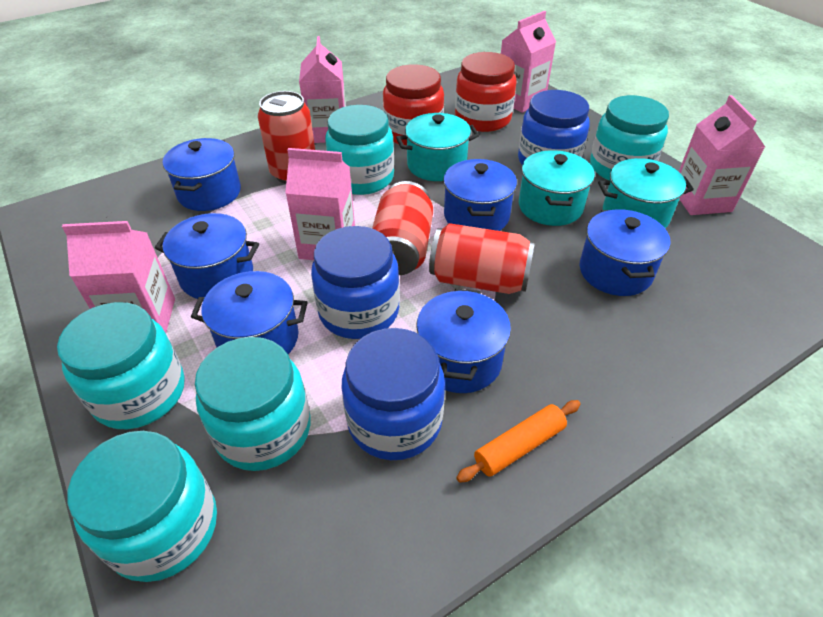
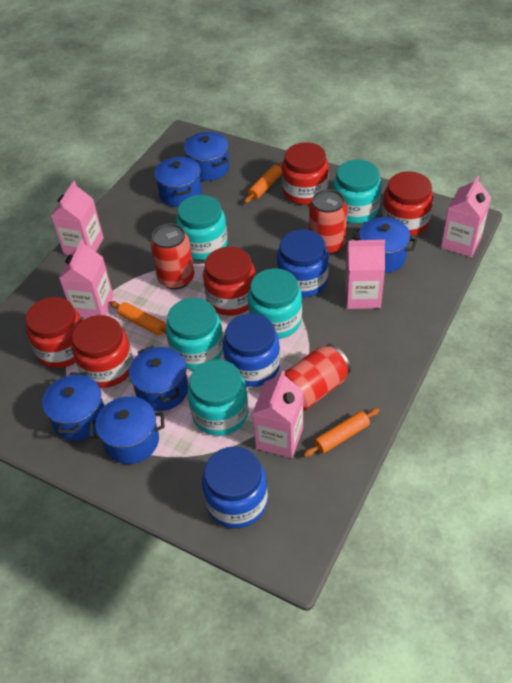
orange rolling pin: [456,400,581,483] = 1 -> [110,301,167,335] [244,162,283,204] [303,408,380,457] = 3
red jar: [383,64,444,145] [455,52,517,132] = 2 -> [26,297,82,368] [72,315,133,388] [203,247,256,316] [282,142,329,205] [382,171,433,236] = 5
turquoise pot: [396,113,479,181] [519,150,595,226] [598,158,694,228] = 3 -> none = 0

